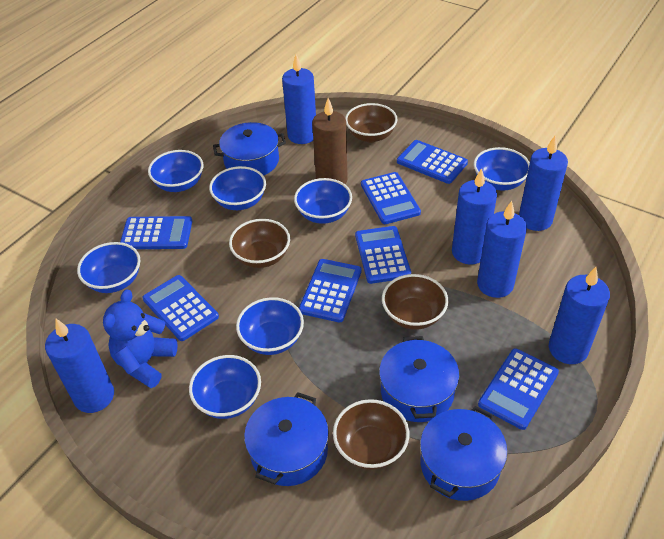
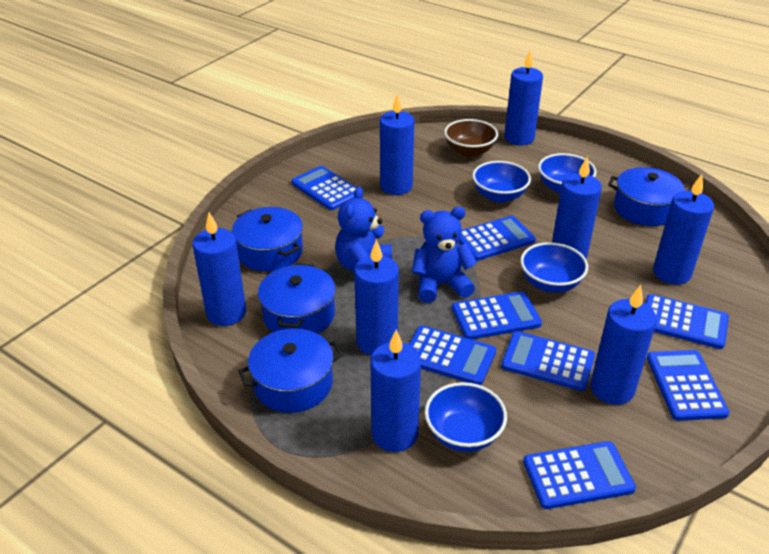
blue bowl: [77,242,140,293] [148,150,203,192] [189,355,261,419] [209,166,266,210] [236,297,304,355] [294,178,352,224] [474,147,530,191] = 7 -> [425,382,507,452] [472,161,531,203] [520,242,588,293] [538,153,597,194] = 4
blue calculator: [120,216,192,249] [142,275,219,341] [299,259,362,322] [355,226,411,284] [361,172,421,224] [397,140,468,184] [478,348,559,430] = 7 -> [291,166,357,210] [408,325,496,385] [452,291,542,340] [458,216,536,261] [501,331,595,391] [523,441,636,509] [645,294,729,349] [647,350,730,421] = 8
blue candle: [45,319,114,413] [282,55,316,144] [452,168,497,265] [477,201,527,298] [519,136,568,231] [549,267,610,364] = 6 -> [193,212,246,326] [354,239,399,355] [370,330,421,452] [380,93,414,195] [504,49,543,145] [552,157,602,259] [590,285,657,405] [653,174,714,285] = 8
blue teddy bear: [103,289,177,388] = 1 -> [335,187,392,271] [412,207,477,303] = 2
brown bowl: [229,219,290,268] [333,399,409,470] [345,103,398,142] [382,274,448,330] = 4 -> [444,119,498,157] = 1
brown candle: [312,98,348,184] = 1 -> none = 0

